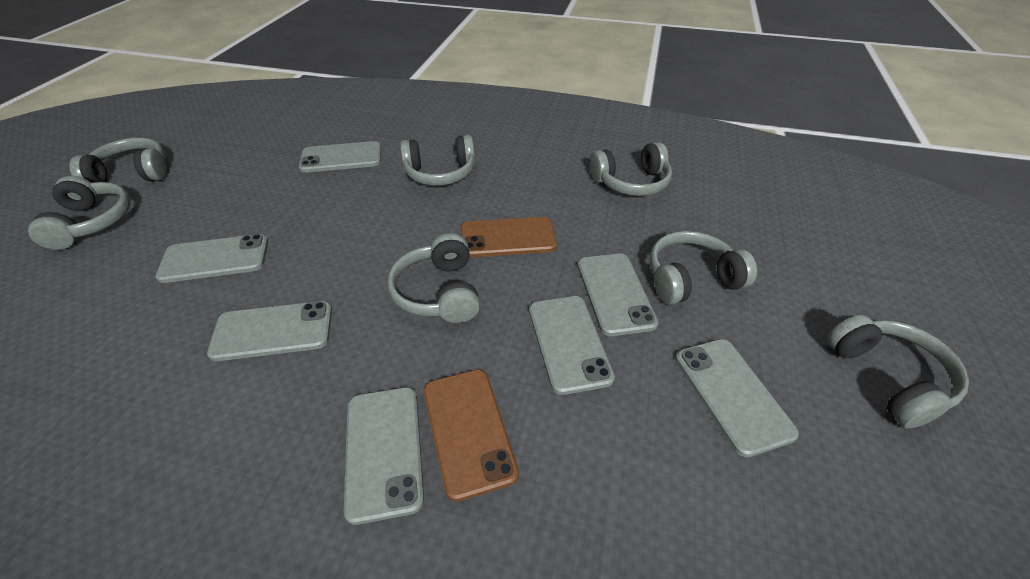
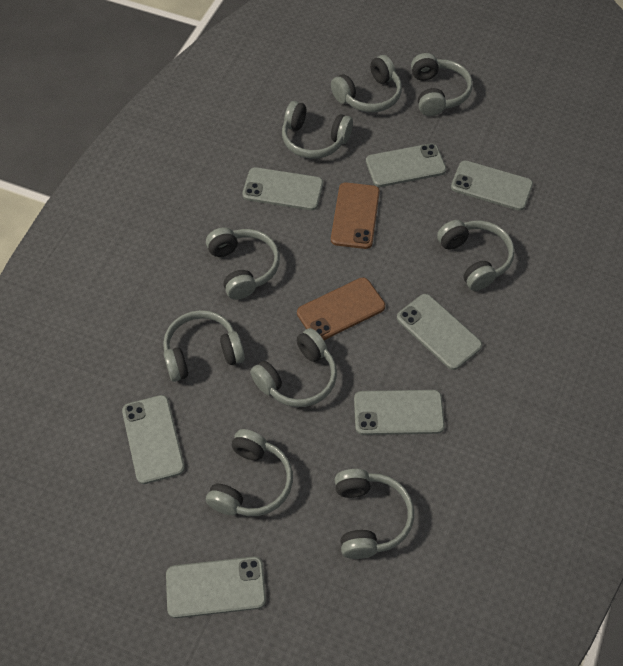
grey headphones: [28,176,131,250] [69,137,167,183] [387,233,480,323] [400,135,475,186] [590,142,672,196] [650,231,757,305] [827,315,969,429] = 7 -> [163,310,245,382] [206,227,280,300] [206,429,293,516] [250,328,337,407] [282,101,353,159] [331,55,402,112] [335,469,414,559] [411,53,473,116] [437,220,515,291] = 9

